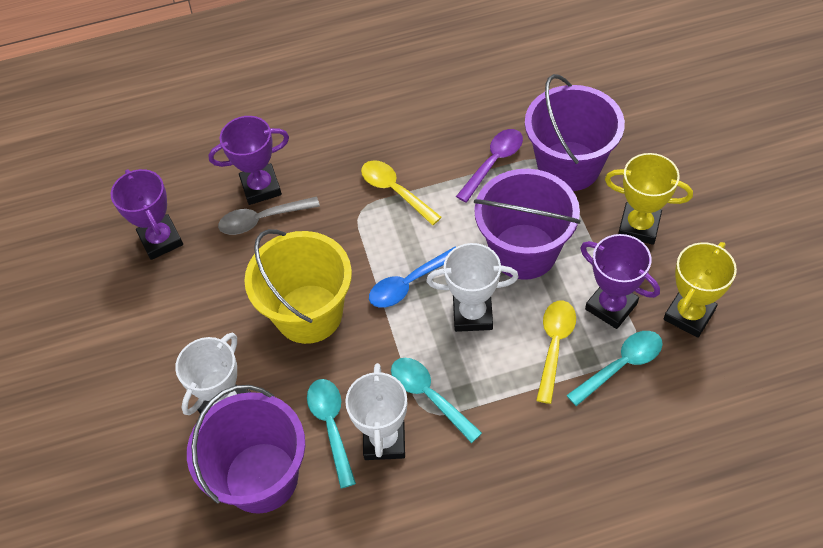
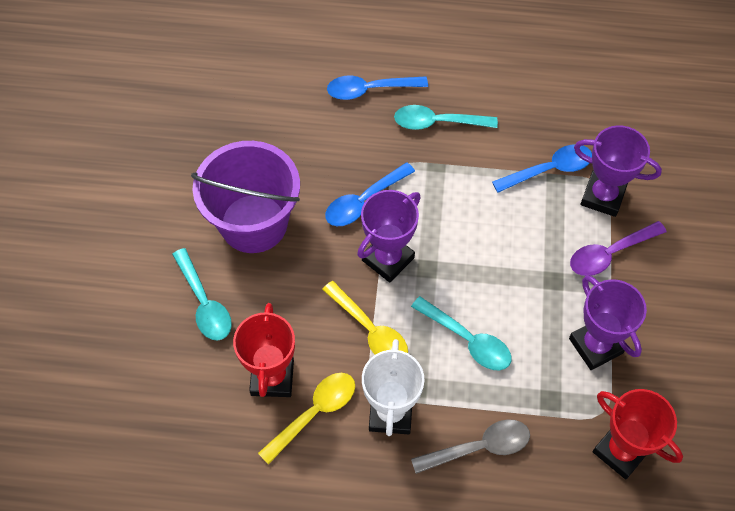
blue spoon: [369,247,456,308] = 1 -> [325,162,415,226] [327,76,428,100] [492,145,592,193] = 3
purple bucket: [187,385,305,514] [474,169,581,280] [525,74,625,191] = 3 -> [191,141,300,253] = 1
red trophy: none = 0 -> [233,303,295,397] [593,389,683,479] = 2
white trophy: [175,333,251,415] [345,363,407,460] [426,243,519,332] = 3 -> [362,339,424,436] = 1
yellow bucket: [244,229,352,344] = 1 -> none = 0
yellow trophy: [605,153,693,245] [664,242,737,338] = 2 -> none = 0

